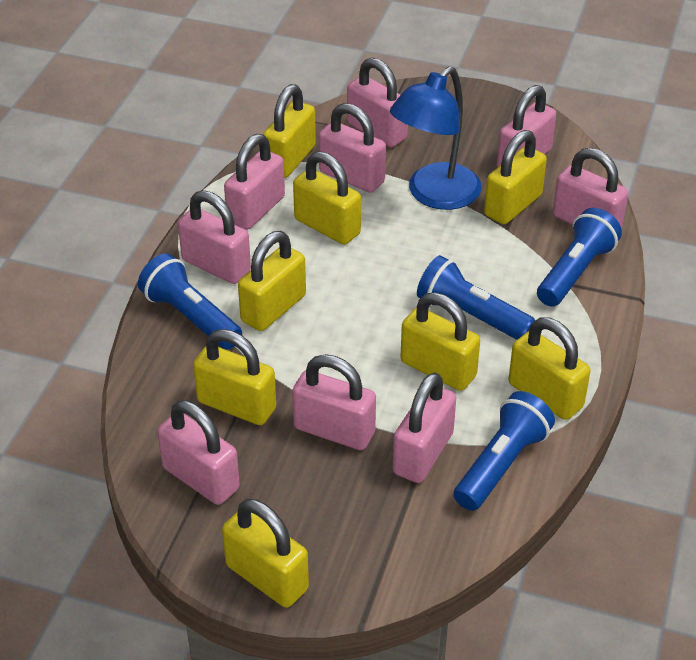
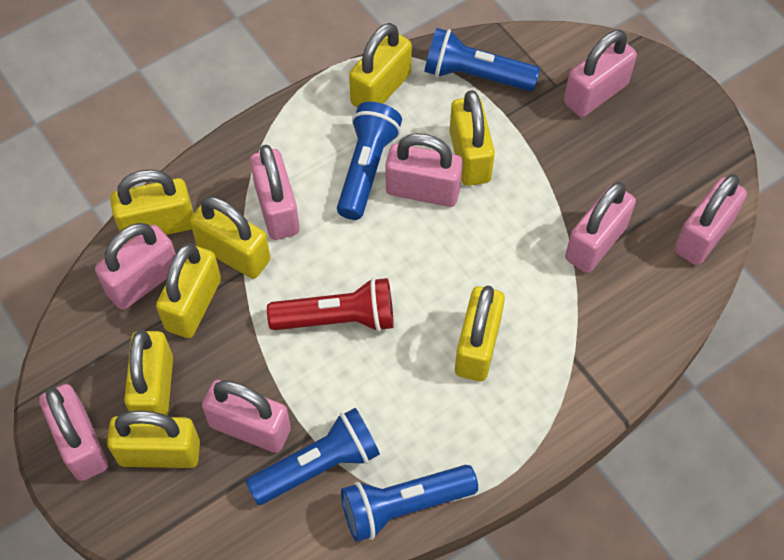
blue lamp: [390,67,482,210] = 1 -> none = 0
pink padlock: [157,400,240,505] [178,190,251,284] [224,134,285,230] [292,354,376,450] [319,103,386,193] [347,58,408,147] [393,372,456,483] [497,85,556,168] [553,148,629,228] = 9 -> [39,384,108,481] [95,223,176,310] [202,380,291,453] [250,145,300,240] [385,133,463,207] [564,30,637,117] [565,182,636,273] [674,174,747,265] = 8
red flashlight: none = 0 -> [267,277,394,332] = 1

